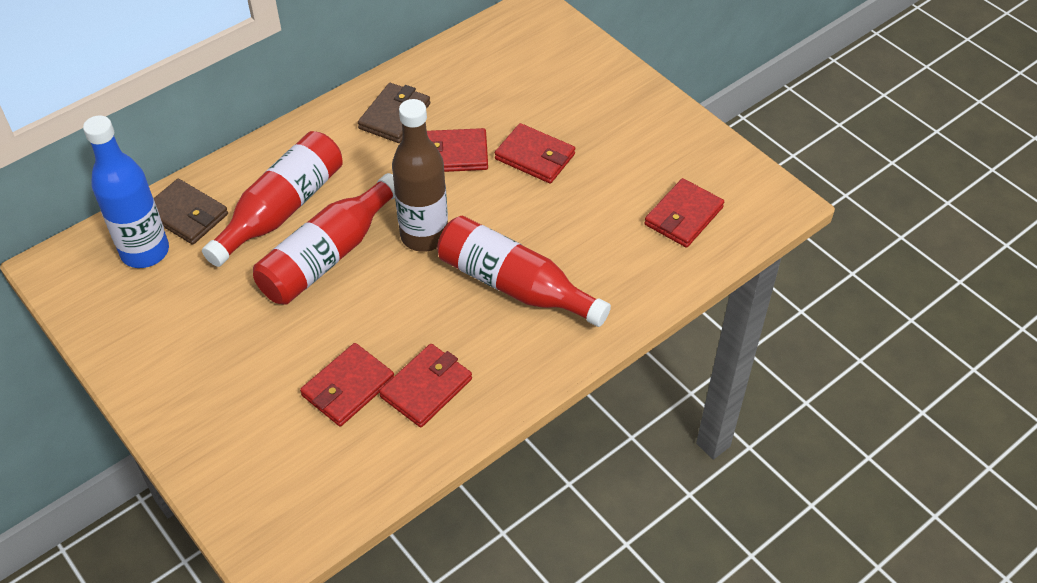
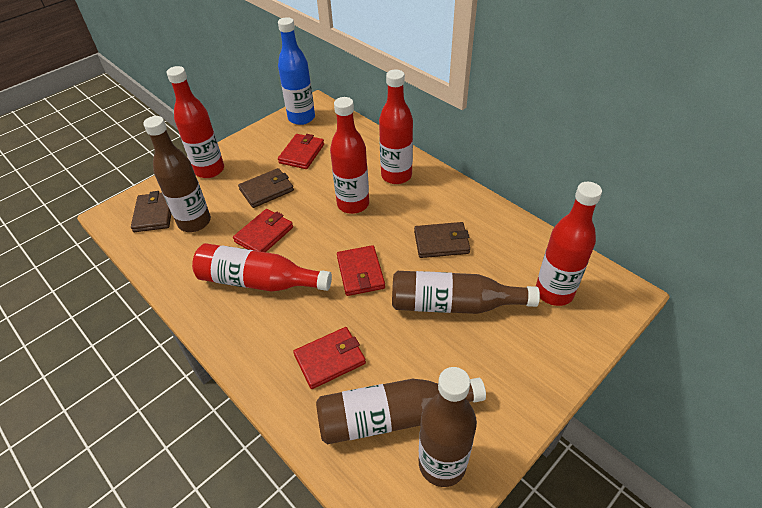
brown bottle: [392,99,448,252] = 1 -> [143,116,211,232] [316,378,486,444] [392,271,540,314] [419,367,477,487] = 4
brown wallet: [154,179,228,245] [358,83,430,143] = 2 -> [131,191,171,232] [238,168,294,208] [414,222,470,258] = 3
red bottle: [202,131,343,267] [253,173,395,305] [437,216,611,327] = 3 -> [167,66,224,178] [192,243,332,291] [330,97,369,214] [379,69,413,184] [536,182,602,306] = 5
red wallet: [300,343,394,427] [379,344,472,427] [427,128,488,172] [495,123,575,184] [644,178,724,248] = 5 -> [233,209,293,252] [278,134,324,169] [293,327,366,389] [337,245,385,296] = 4

